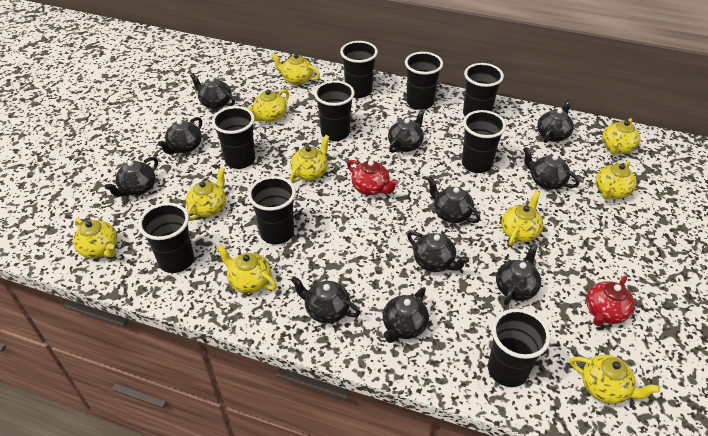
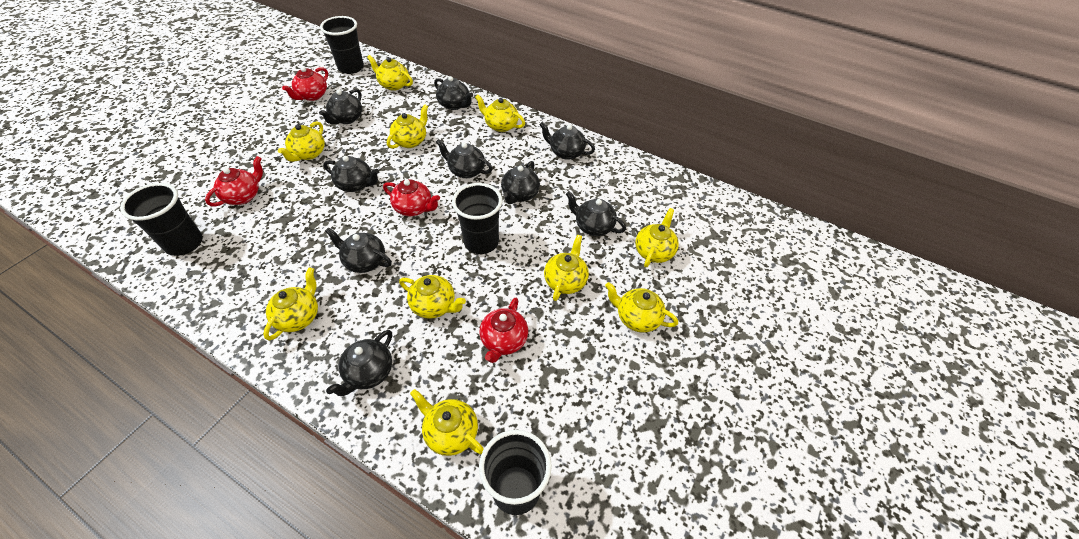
black cup: [138,203,194,273] [212,106,255,169] [248,176,296,244] [314,80,355,141] [340,41,378,98] [405,52,443,110] [462,110,506,173] [463,63,504,116] [488,309,550,387] = 9 -> [120,183,203,256] [320,16,364,74] [452,183,502,254] [479,430,552,515] = 4
black teapot: [105,157,158,197] [158,117,202,154] [190,73,235,109] [291,276,361,324] [383,288,429,343] [388,109,425,153] [407,231,469,272] [427,177,480,223] [496,244,541,306] [523,147,579,190] [537,99,574,143] = 11 -> [319,89,362,124] [323,156,379,192] [325,227,392,273] [326,330,392,396] [434,76,473,110] [436,139,493,178] [501,161,540,204] [539,122,595,160] [566,191,626,236] = 9
red teapot: [347,160,399,195] [586,276,635,326] = 2 -> [205,156,263,207] [282,67,328,101] [383,179,440,216] [479,297,528,363] = 4

